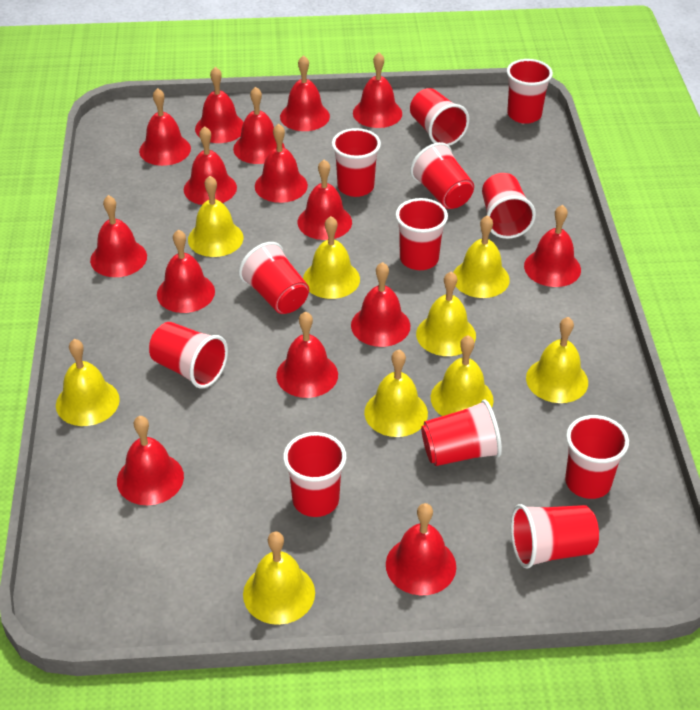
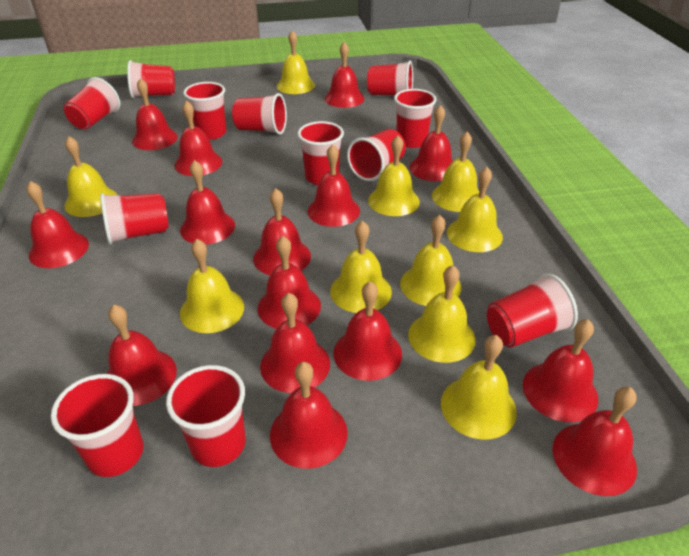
yellow bell: [56,339,120,426] [188,176,243,257] [243,532,315,625] [303,216,360,299] [364,350,428,437] [416,271,476,356] [431,335,494,416] [453,215,510,298] [526,317,588,403] = 9 -> [64,136,117,217] [180,239,244,333] [276,30,315,94] [330,221,392,313] [368,135,420,216] [400,215,461,306] [408,265,476,363] [432,132,479,212] [441,335,517,440] [447,167,503,252] = 10

